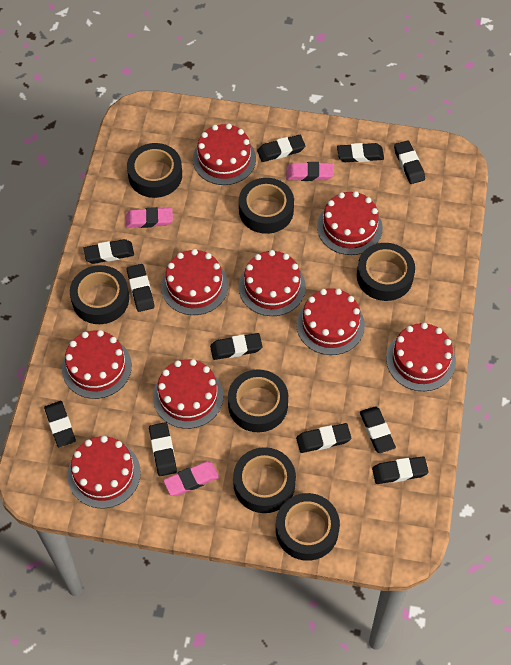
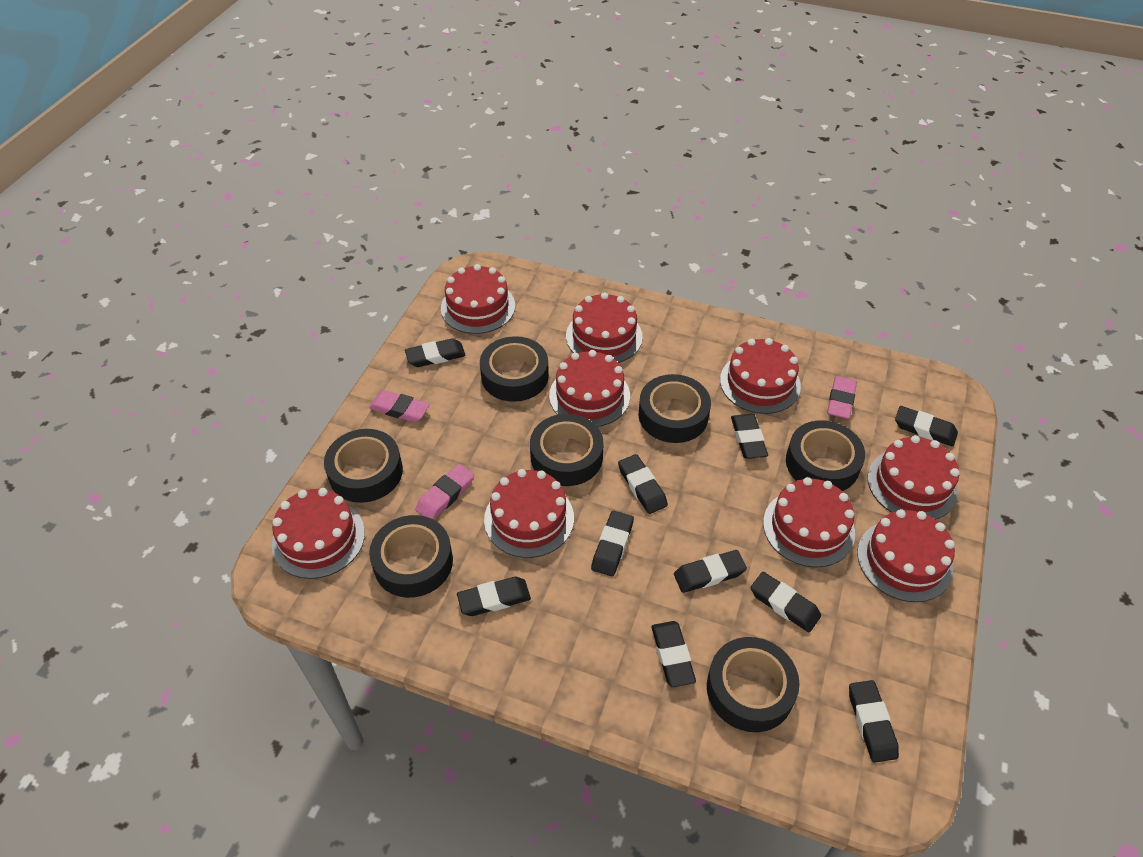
black eraser: [44,401,76,447] [83,239,134,264] [127,264,154,312] [149,422,177,476] [210,333,263,360] [257,135,305,162] [296,423,351,453] [337,143,384,162] [360,406,396,453] [372,456,429,484] [394,140,425,184] = 11 -> [405,338,466,367] [457,577,531,616] [591,511,634,576] [618,454,668,514] [652,621,696,687] [674,550,747,593] [731,414,768,459] [751,572,821,632] [849,680,899,763] [895,406,958,447] = 10

